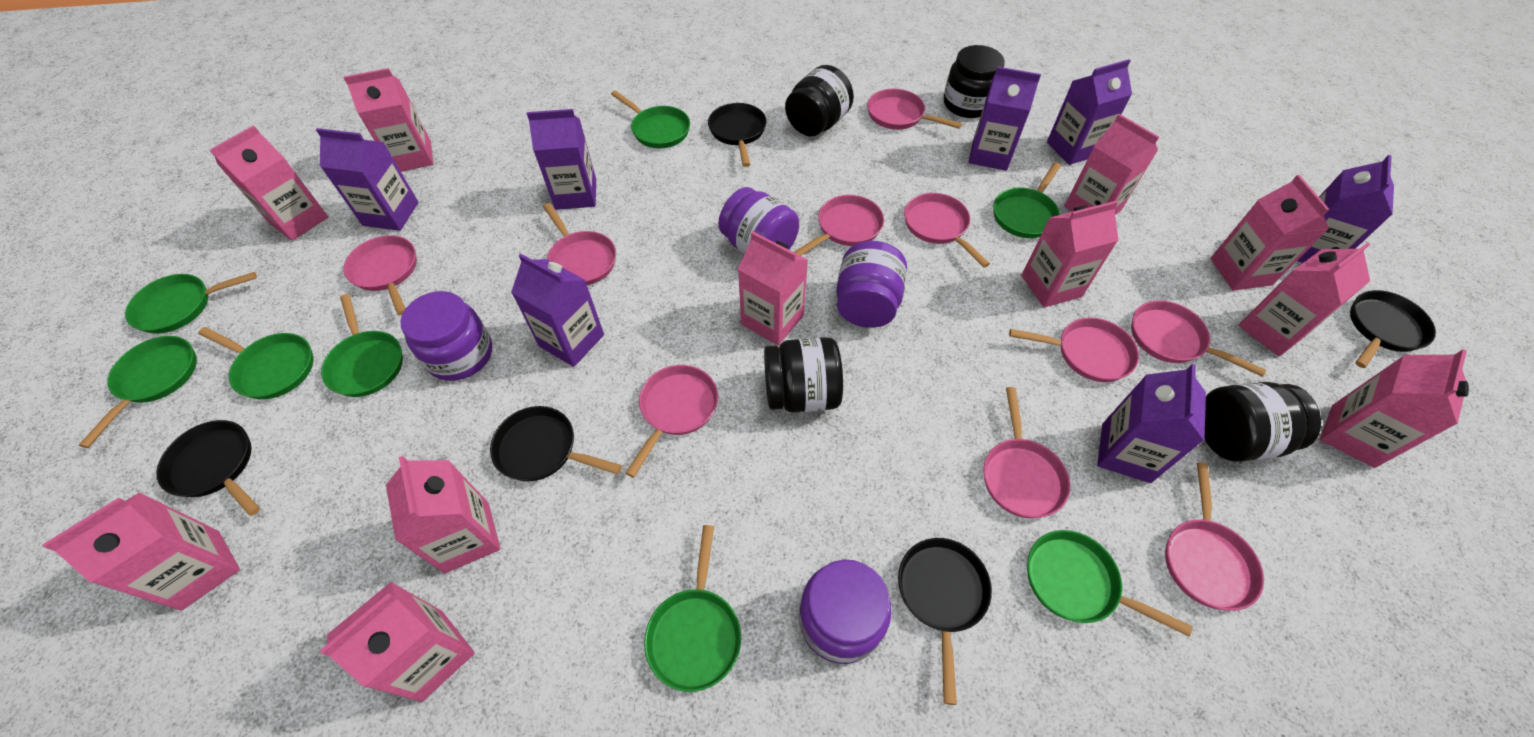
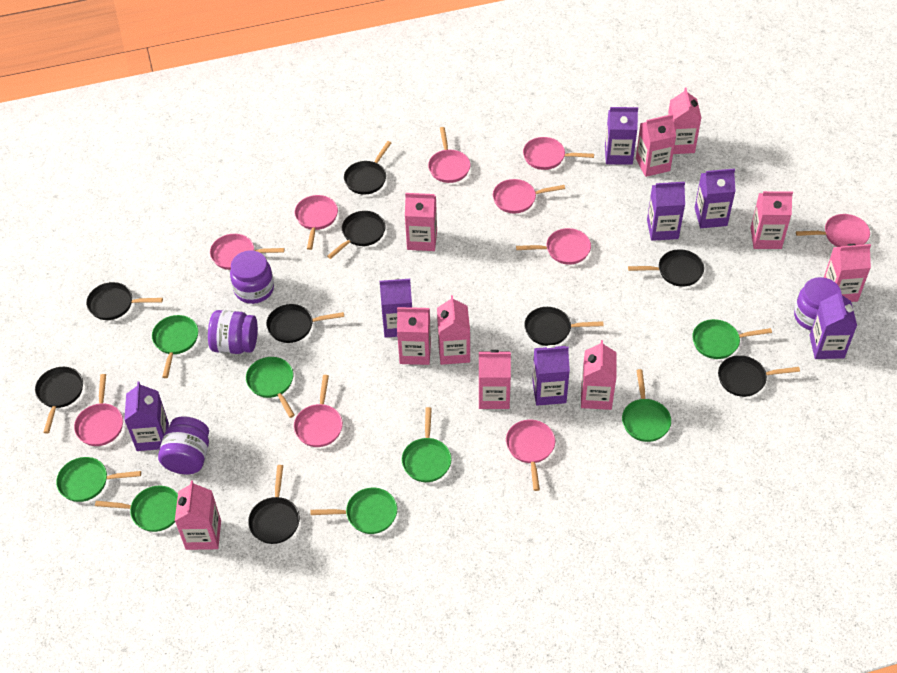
black jar: [764,337,843,412] [785,65,854,136] [944,45,1005,118] [1205,382,1321,462] = 4 -> none = 0
black pan: [156,420,260,516] [490,406,622,481] [708,103,766,167] [898,538,992,705] [1350,290,1436,368] = 5 -> [35,367,83,434] [86,282,163,320] [248,465,300,544] [266,304,344,343] [327,211,386,259] [344,141,391,194] [524,307,604,346] [628,249,704,287] [718,355,800,397] = 9
pink carton: [43,492,240,611] [210,125,328,241] [320,581,475,702] [343,68,433,172] [386,456,501,573] [738,232,808,345] [1021,201,1119,308] [1064,114,1159,215] [1210,175,1330,291] [1238,243,1370,356] [1320,349,1469,468] = 11 -> [175,481,221,550] [397,307,431,365] [405,193,437,251] [437,295,470,365] [479,350,511,409] [581,340,616,410] [636,114,676,177] [668,87,701,154] [751,191,793,249] [824,244,871,302] = 10

